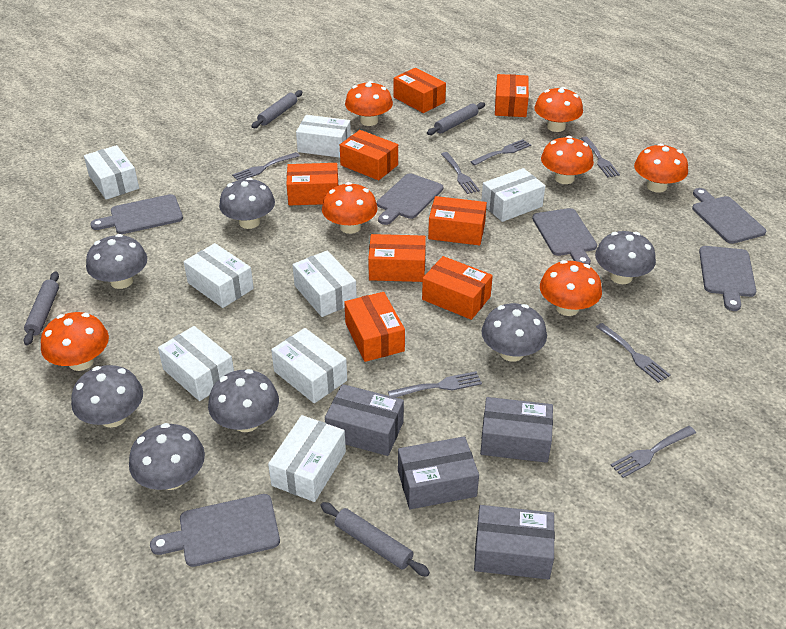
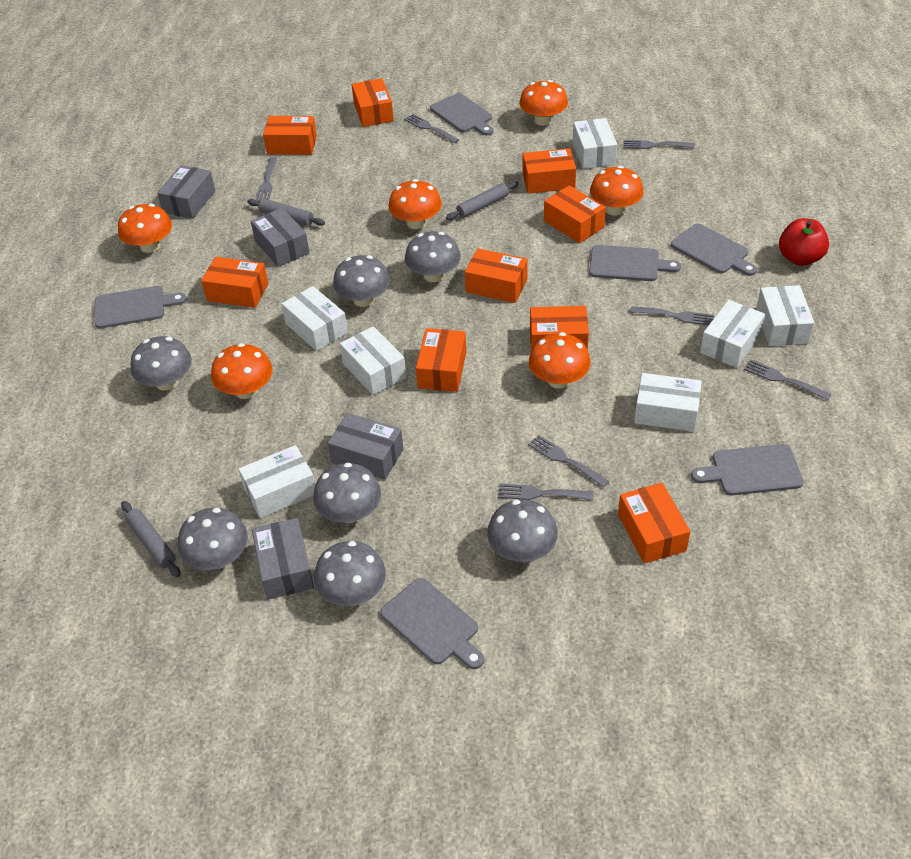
grey rolling pin: [23,272,59,346] [251,90,303,128] [320,502,430,577] [427,102,485,135] = 4 -> [121,501,180,577] [247,199,325,226] [446,181,519,220] = 3
orange box: [286,163,338,205] [340,130,398,180] [344,292,405,362] [368,234,426,282] [394,68,446,113] [422,256,493,320] [428,196,487,245] [495,74,529,117] = 8 -> [201,257,268,308] [263,116,317,155] [352,78,394,127] [416,328,466,392] [465,248,528,303] [523,148,576,194] [530,306,589,351] [544,185,606,243] [618,483,690,564] = 9
orange mushroom: [41,312,109,371] [322,182,378,234] [345,81,393,126] [534,87,583,132] [540,260,602,316] [541,136,594,184] [634,143,688,193] = 7 -> [118,204,172,253] [211,343,273,399] [389,179,442,229] [519,80,568,126] [529,332,590,388] [590,166,643,216] = 6
red apple: none = 0 -> [779,218,829,266] = 1
white box: [84,145,139,200] [158,326,234,401] [184,243,254,308] [268,415,346,502] [271,328,347,403] [293,251,357,317] [296,115,351,158] [481,168,545,222] = 8 -> [238,445,315,518] [282,286,348,351] [340,326,406,395] [573,118,617,169] [634,373,702,432] [700,300,765,368] [756,285,814,346] = 7

